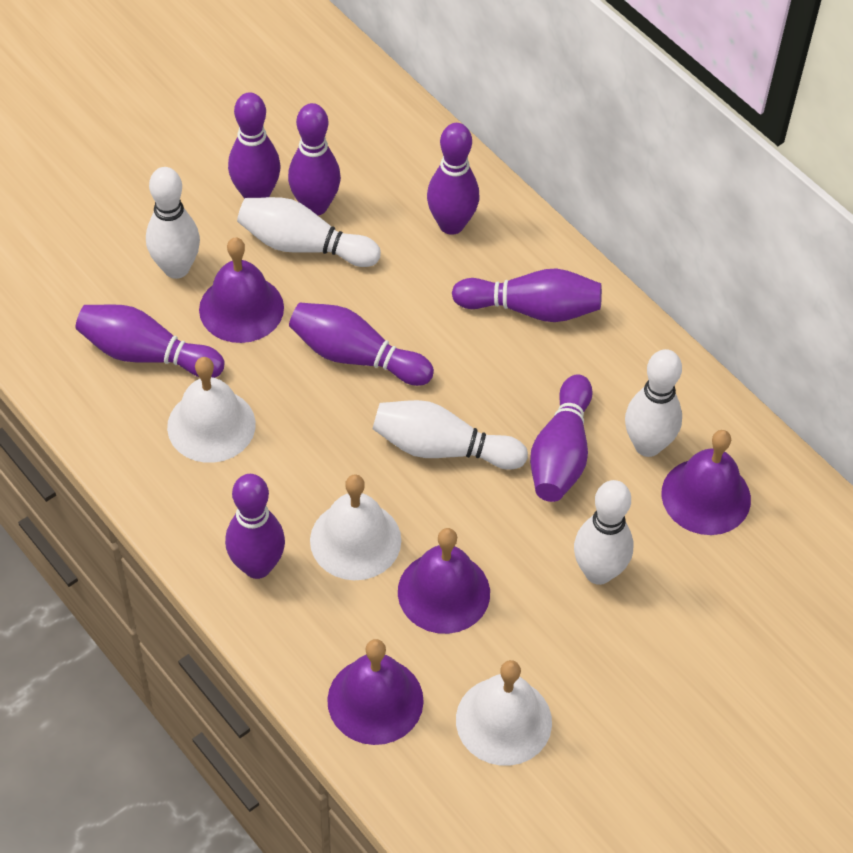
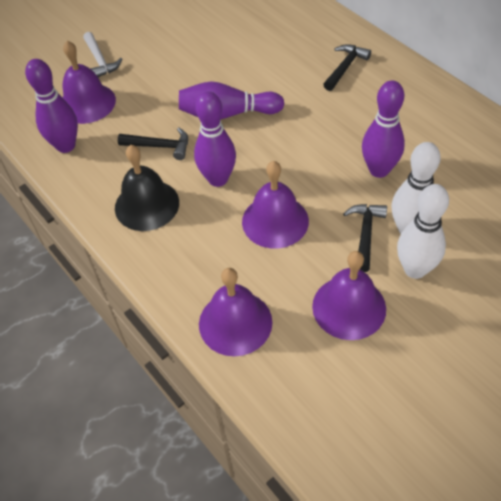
black bell: none = 0 -> [115,145,179,231] = 1
black hammer: none = 0 -> [118,128,188,160] [323,44,371,91] [343,204,387,272] = 3
purple bowling pin: [75,304,224,378] [225,474,285,579] [228,92,281,199] [288,103,341,215] [289,303,434,386] [427,123,479,235] [452,268,602,322] [530,374,593,502] = 8 -> [25,59,78,153] [179,81,285,120] [194,91,236,187] [362,81,405,178] = 4
white bell: [167,357,256,463] [310,474,401,580] [456,660,552,766] = 3 -> none = 0
white bowling pin: [146,167,200,279] [237,197,381,267] [373,400,528,470] [574,480,633,585] [625,349,682,457] = 5 -> [391,142,441,234] [397,184,449,279] = 2
white hammer: none = 0 -> [83,32,122,77] = 1

